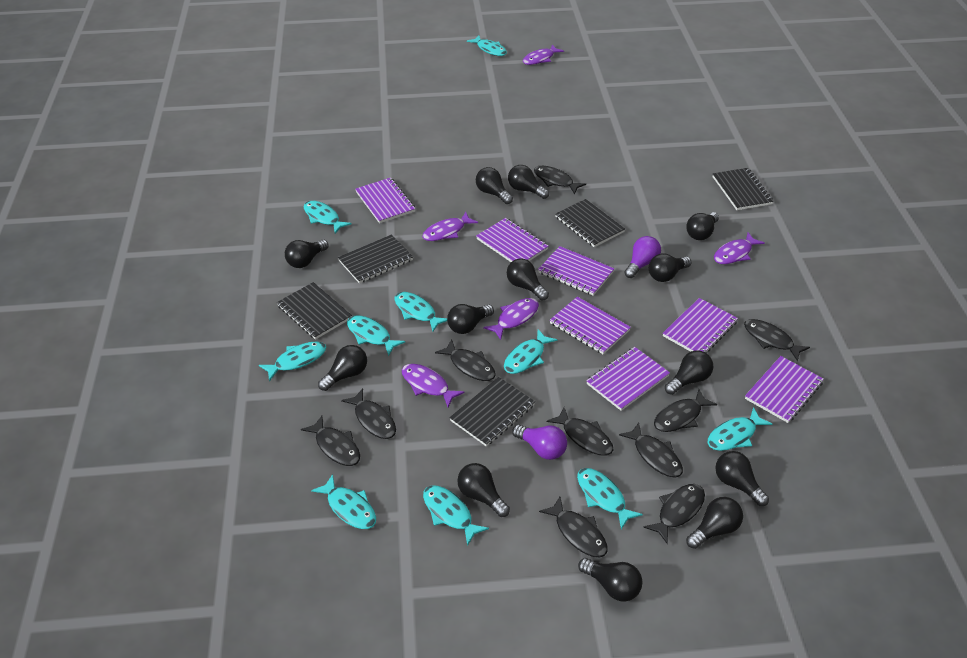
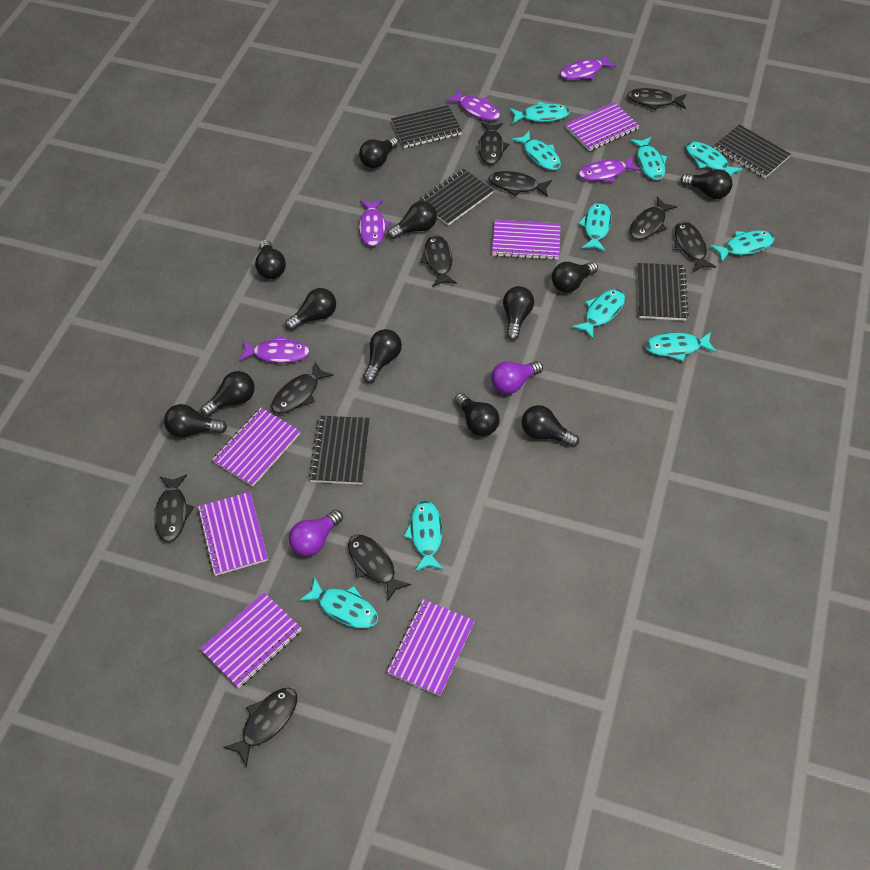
black light bulb: [285,239,329,268] [318,345,367,391] [447,304,494,334] [457,463,510,517] [476,167,513,204] [507,258,549,301] [508,165,549,199] [578,558,642,602] [649,253,691,282] [665,350,714,395] [686,212,719,240] [686,497,743,549] [715,451,769,506] = 13 -> [164,404,227,438] [201,371,255,417] [255,240,286,279] [285,288,336,330] [359,137,398,168] [363,329,402,383] [387,201,437,239] [454,393,500,436] [503,286,534,341] [522,405,579,447] [552,262,598,293] [680,169,732,199] = 12
purple notebook: [355,178,416,223] [476,218,548,262] [538,246,614,296] [550,297,631,354] [586,347,670,411] [663,298,738,353] [745,356,824,423] = 7 -> [198,492,268,576] [200,592,302,688] [212,408,300,486] [387,599,475,696] [492,220,561,260] [565,102,639,151] = 6

